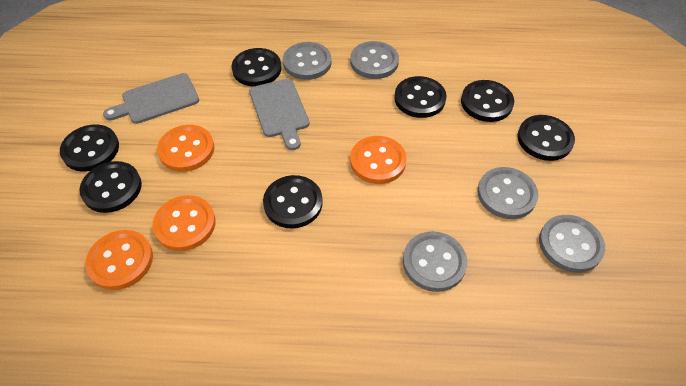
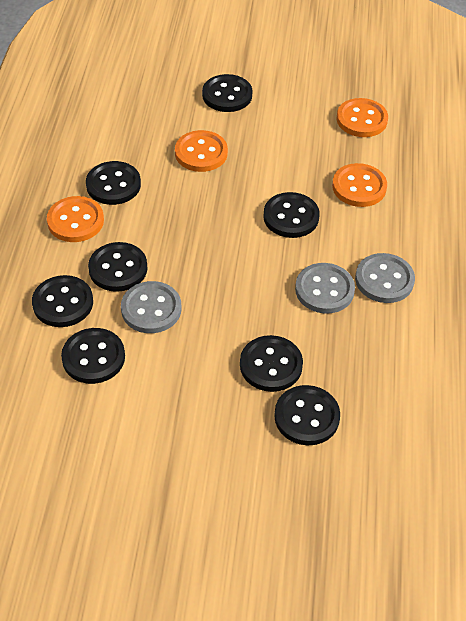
black button: [60,124,119,172] [80,161,142,213] [232,48,281,87] [263,175,323,229] [394,76,447,118] [461,80,514,122] [517,115,575,161] = 7 -> [32,275,93,327] [61,328,125,384] [86,161,141,205] [88,242,148,292] [202,74,252,112] [240,335,303,392] [263,192,320,238] [274,385,340,445] = 8
grey button: [283,42,332,80] [350,41,399,79] [403,231,467,292] [477,167,538,219] [539,215,605,273] = 5 -> [121,281,181,333] [295,263,355,313] [355,253,415,303] = 3
grey cutting board: [103,73,199,124] [249,79,310,150] = 2 -> none = 0

